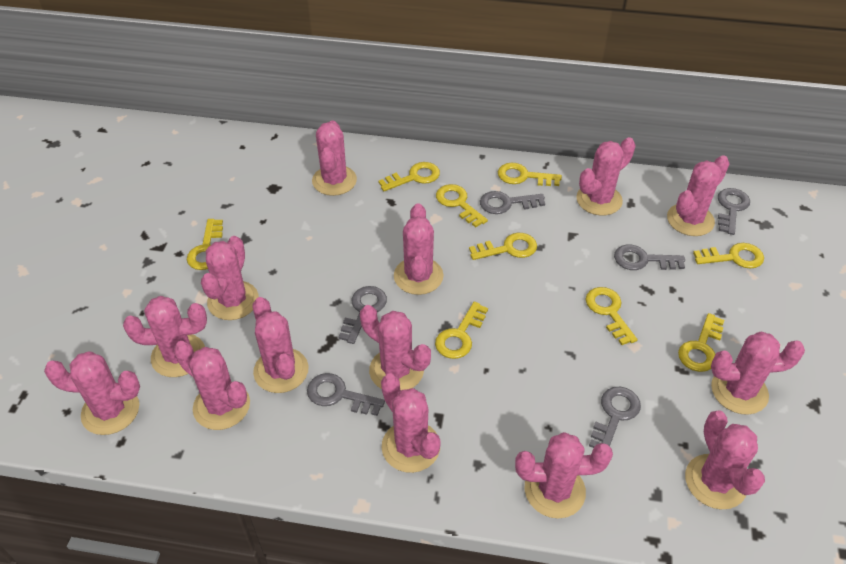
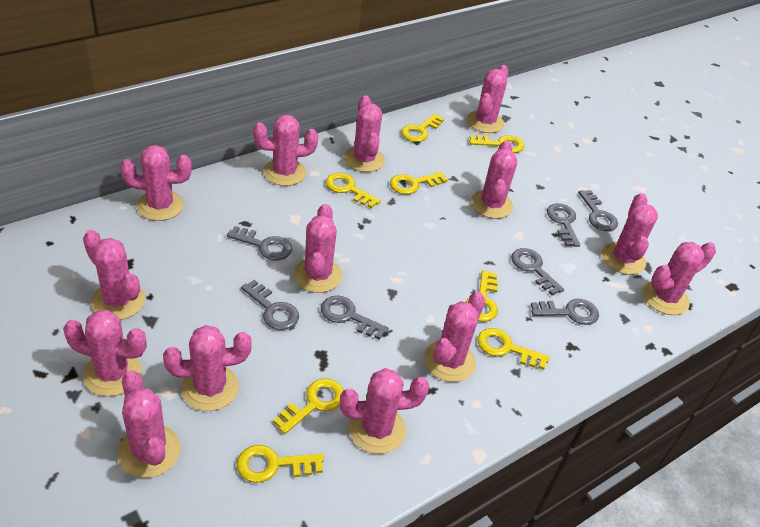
grey key: [307,373,385,416] [339,286,387,344] [480,191,545,214] [589,387,641,448] [614,245,685,270] [718,188,750,235] = 6 -> [227,226,292,260] [241,280,299,330] [321,295,389,340] [511,248,564,295] [531,299,599,325] [547,203,580,247] [578,190,618,231] = 7
yellow key: [187,219,223,270] [378,162,440,191] [435,302,488,359] [436,184,488,227] [469,233,537,260] [498,162,562,186] [586,287,638,345] [678,313,724,372] [693,243,764,268] = 9 -> [237,445,324,483] [273,378,344,434] [325,173,381,208] [390,172,447,194] [401,114,444,142] [466,270,498,322] [469,135,524,153] [477,328,550,370] = 8

